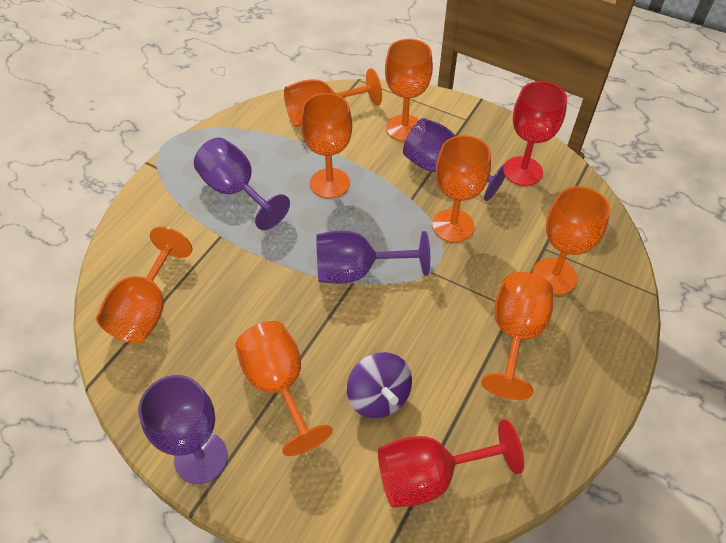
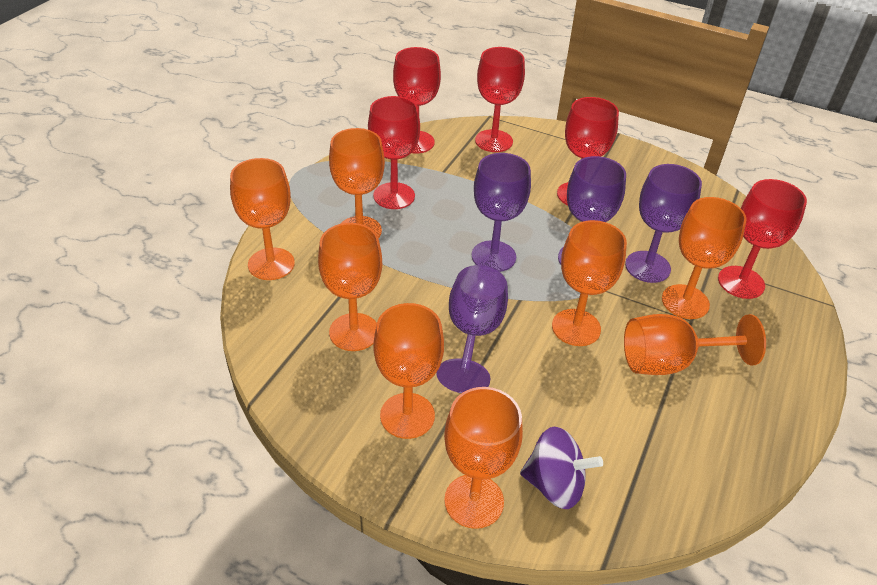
red goblet: [378,419,524,508] [505,81,567,186] = 2 -> [368,96,420,209] [393,47,441,154] [475,47,525,152] [557,97,619,205] [718,179,807,299] = 5

